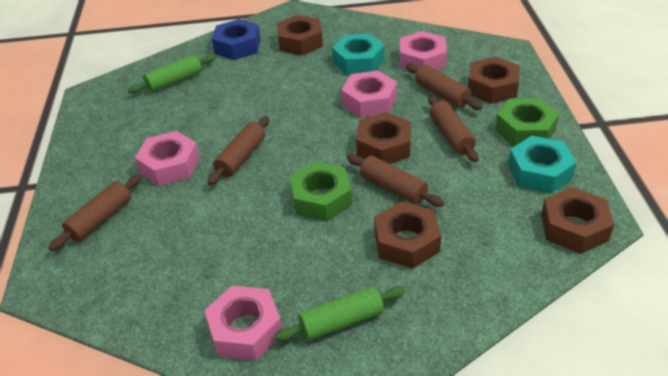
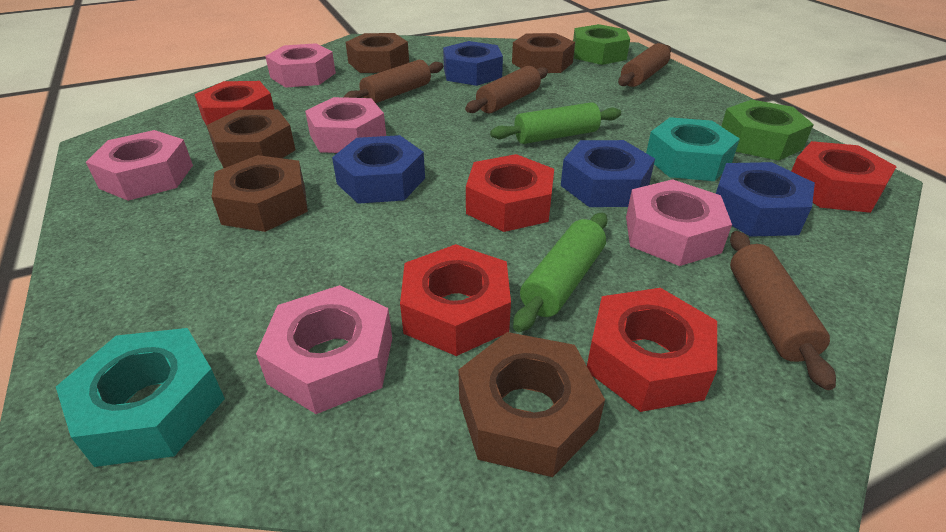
blue nut: [212,19,261,60] = 1 -> [332,135,425,204] [443,41,503,86] [561,140,655,207] [716,162,815,237] = 4
brown rolling pin: [48,174,142,251] [207,116,269,185] [347,154,444,207] [406,63,483,110] [428,95,478,162] = 5 -> [344,60,443,103] [465,66,548,113] [618,43,671,87] [730,231,836,390] = 4
pink nut: [135,131,200,186] [204,286,282,360] [341,70,397,118] [400,31,447,70] = 4 -> [86,130,193,201] [256,285,392,414] [265,43,336,88] [305,97,386,153] [626,179,732,266] = 5
red nut: none = 0 -> [194,81,274,125] [400,244,511,356] [466,154,554,232] [587,288,717,412] [791,141,897,213] = 5

